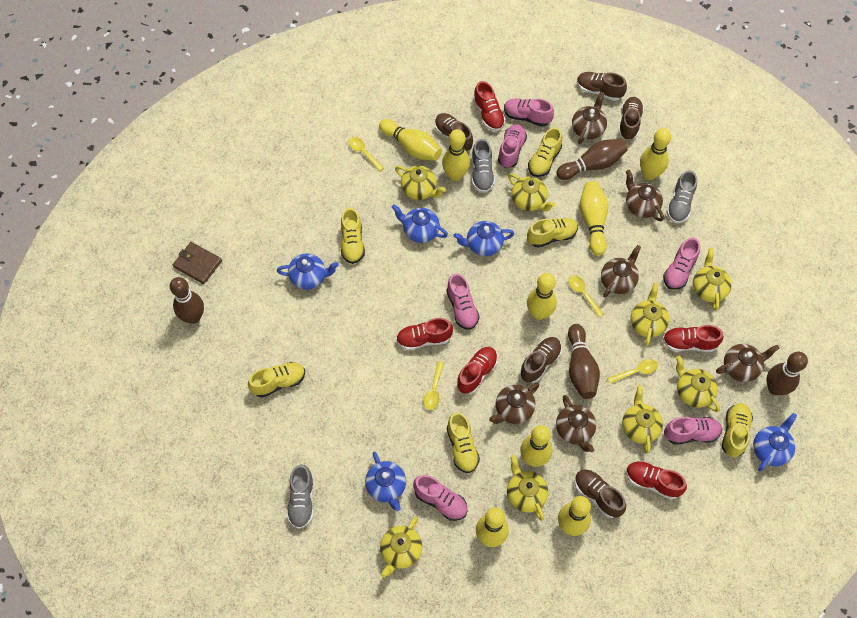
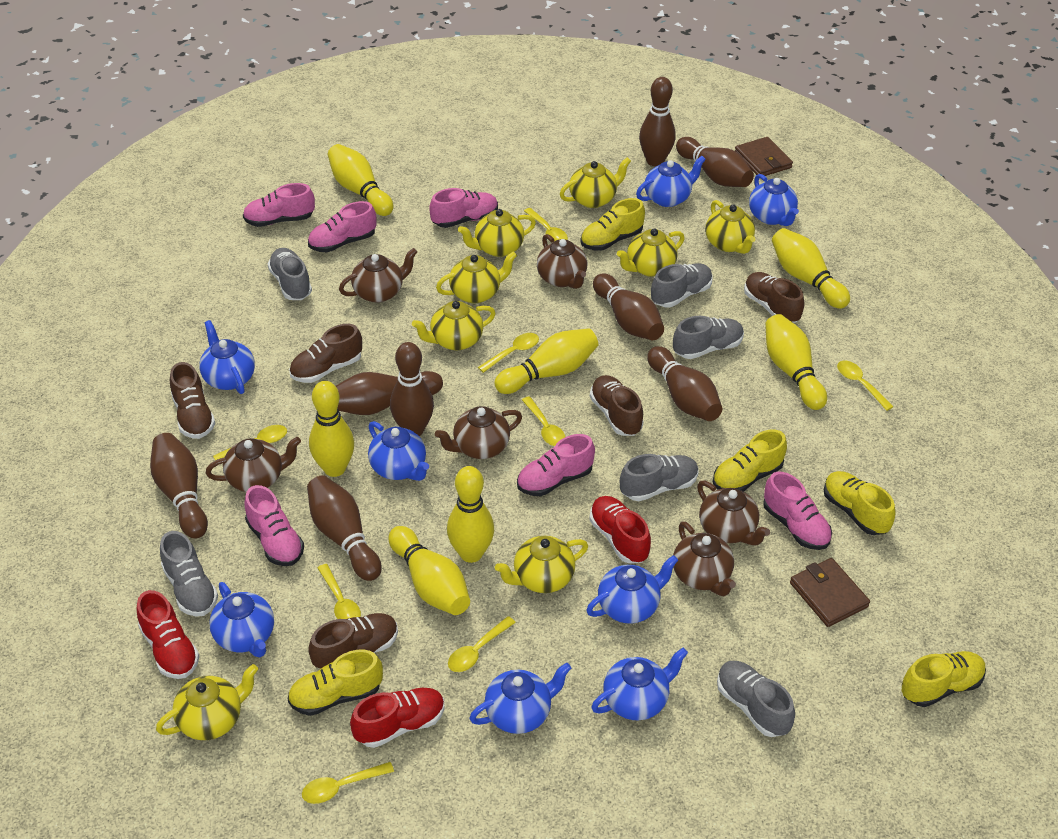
blue teapot: [277,253,339,290] [365,451,406,511] [392,204,448,243] [453,221,514,256] [753,413,797,472] = 5 -> [199,320,255,394] [209,582,274,657] [368,421,429,481] [469,663,571,734] [586,555,678,624] [591,648,688,720] [636,156,706,207] [749,174,799,226] = 8
brown bowling pin: [170,277,204,324] [556,139,628,180] [568,324,600,399] [766,352,808,395] = 4 -> [150,433,208,539] [307,475,381,581] [336,371,443,415] [390,342,434,436] [593,273,664,340] [639,77,676,166] [647,346,722,421] [676,137,754,187] = 8
brown wallet: [173,242,222,284] = 1 -> [735,137,793,176] [790,558,870,627] = 2
grey shoe: [287,464,314,529] [472,139,495,193] [666,170,697,223] = 3 -> [160,531,218,617] [268,248,312,300] [620,454,699,501] [651,263,713,307] [673,316,744,359] [717,661,795,737] = 6
red shoe: [396,318,453,350] [457,347,498,394] [473,81,506,131] [626,461,687,499] [663,325,724,352] = 5 -> [137,590,199,679] [350,688,445,748] [589,496,651,563] = 3
yellow bowling pin: [379,119,442,161] [442,129,470,181] [476,507,509,547] [520,425,552,467] [527,273,557,320] [558,496,591,536] [580,181,608,256] [640,128,671,180] = 8 -> [309,381,354,477] [328,144,393,216] [389,526,470,615] [447,466,494,563] [494,328,598,394] [765,314,827,410] [772,228,850,309] = 7
yellow shoe: [248,362,305,398] [341,208,365,264] [447,412,480,473] [527,218,578,248] [528,127,562,177] [722,403,753,458] = 6 -> [288,650,383,716] [580,198,645,251] [713,430,787,492] [823,471,896,535] [902,651,986,707] = 5
yellow spoon: [348,137,384,171] [423,361,444,410] [568,275,604,317] [607,359,658,384] = 4 -> [213,425,287,461] [302,762,394,804] [318,564,361,619] [448,616,516,672] [478,333,539,373] [522,396,565,446] [524,208,568,241] [837,360,893,411] = 8

